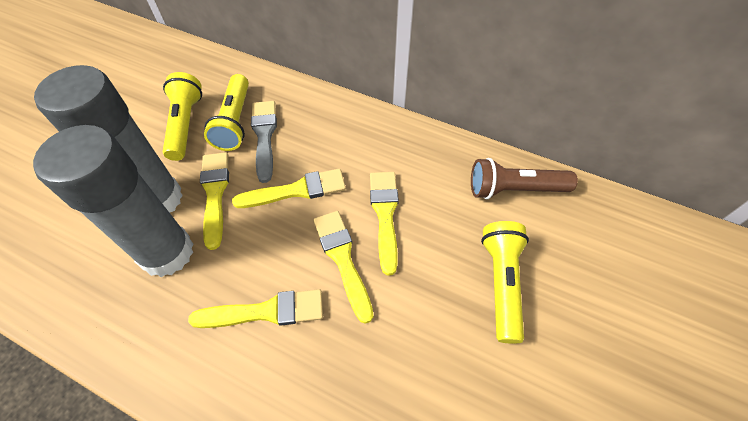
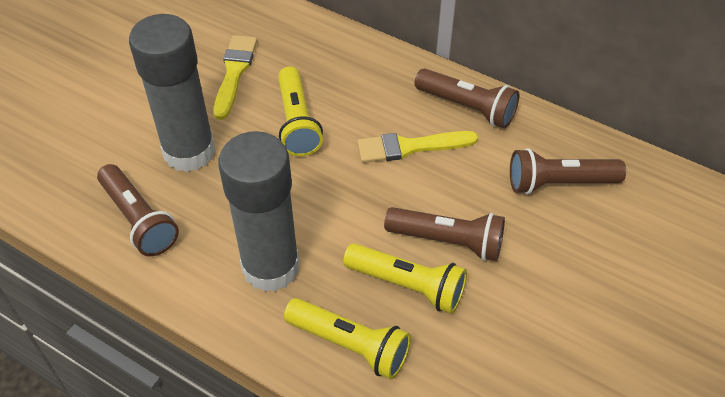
brown flashlight: [471,158,578,199] = 1 -> [97,164,179,257] [384,207,505,261] [414,68,519,128] [510,148,626,194] = 4
grey brush: [251,101,277,183] = 1 -> none = 0
yellow brush: [188,289,323,328] [200,152,229,250] [232,169,346,208] [313,211,373,324] [370,172,399,275] = 5 -> [213,35,257,120] [357,131,478,163] = 2

